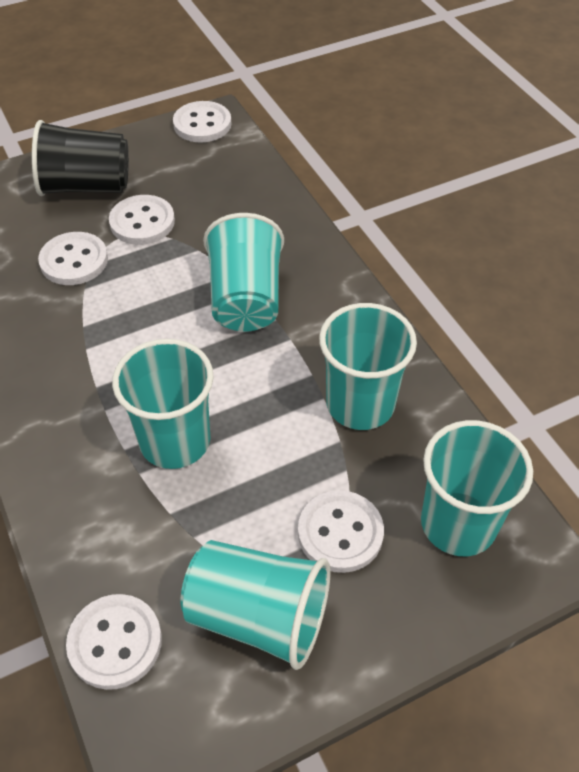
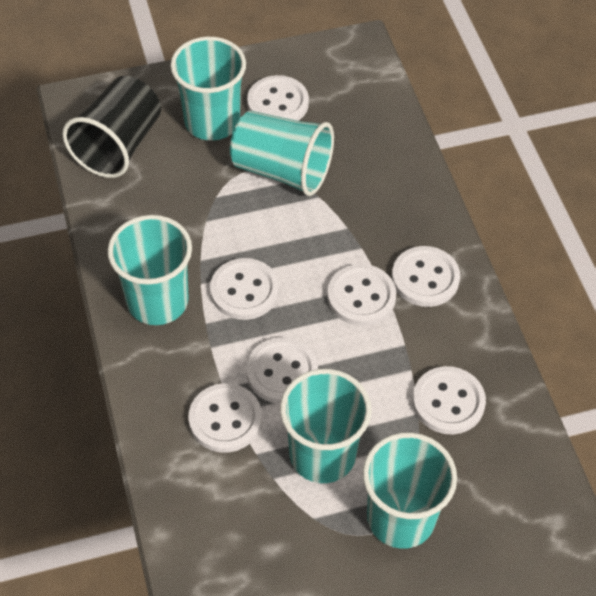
white button: [38,232,108,285] [66,594,162,690] [109,195,175,245] [173,101,232,143] [298,490,384,573] = 5 -> [188,383,262,453] [210,258,279,320] [246,337,318,404] [247,75,309,121] [327,264,396,326] [392,246,460,307] [413,366,486,434] = 7

